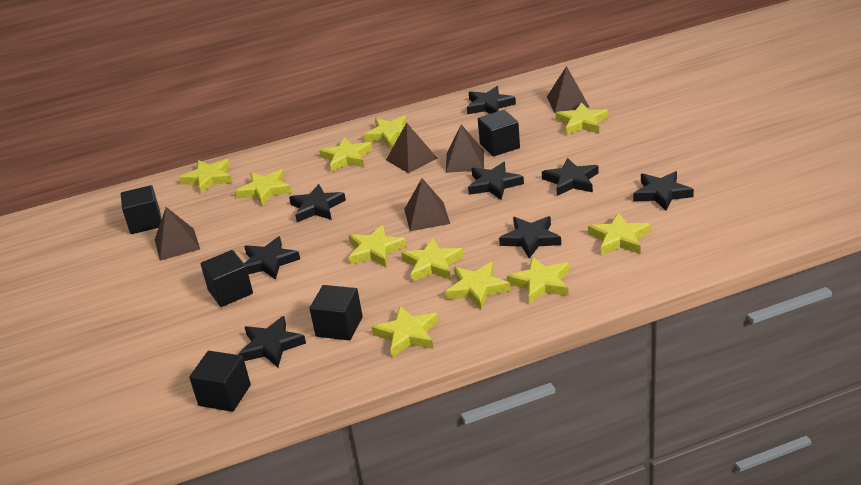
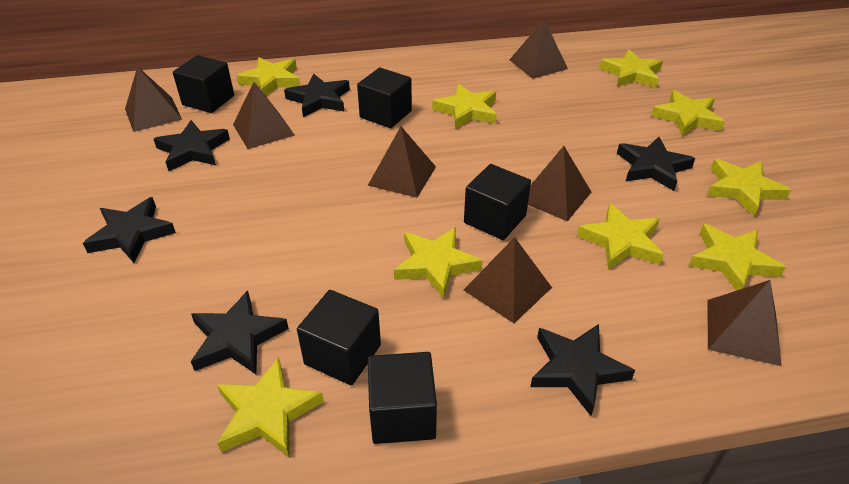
black star: [238,316,306,367] [244,236,300,280] [289,184,346,222] [467,86,516,114] [468,162,524,200] [499,216,561,258] [542,158,599,196] [633,171,694,211] = 8 -> [83,197,176,263] [154,120,230,171] [191,290,289,374] [284,73,350,117] [530,324,635,416] [617,137,695,191] = 6
brown pyramid: [155,207,200,261] [386,123,437,173] [404,178,450,231] [446,124,484,173] [547,66,589,113] = 5 -> [125,66,182,132] [233,82,295,149] [368,127,436,198] [464,237,552,323] [510,19,568,79] [528,146,591,221] [707,280,781,366] = 7
yellow star: [179,159,232,194] [236,169,292,206] [319,137,373,172] [349,225,407,267] [363,116,415,149] [372,306,438,357] [401,238,464,282] [445,262,510,310] [507,256,569,304] [556,102,609,135] [588,213,651,255] = 11 -> [217,357,324,457] [236,57,300,96] [394,227,483,299] [432,84,497,129] [577,203,664,270] [599,49,663,88] [651,90,725,137] [689,224,786,291] [706,159,791,216] = 9

